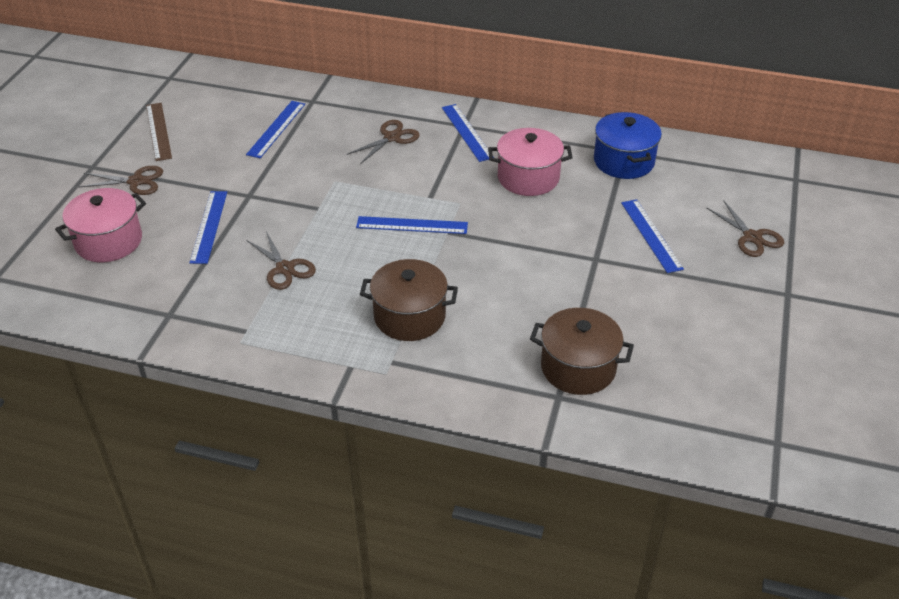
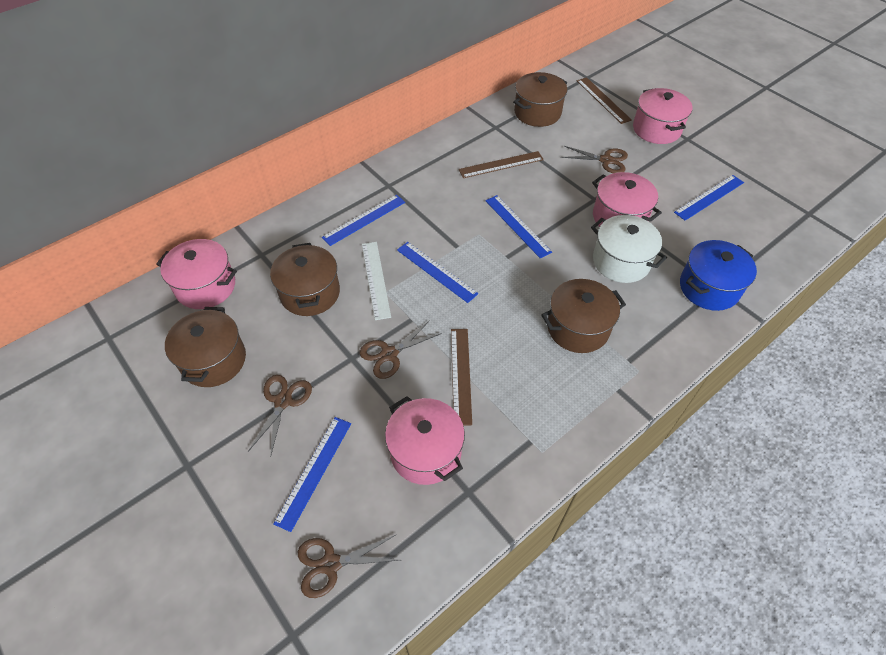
brown pot: [360,259,458,341] [530,308,634,395] = 2 -> [165,307,246,387] [270,243,340,316] [513,72,567,127] [541,279,626,353] = 4
brown ruler: [146,103,172,161] = 1 -> [451,329,472,425] [459,151,544,178] [577,77,632,124] = 3
pink pot: [55,188,146,262] [488,128,573,196] = 2 -> [156,239,237,309] [385,396,465,485] [592,172,662,227] [633,88,692,144] = 4
white pot: none = 0 -> [591,215,667,283] = 1
white ruler: none = 0 -> [362,242,391,320] = 1

